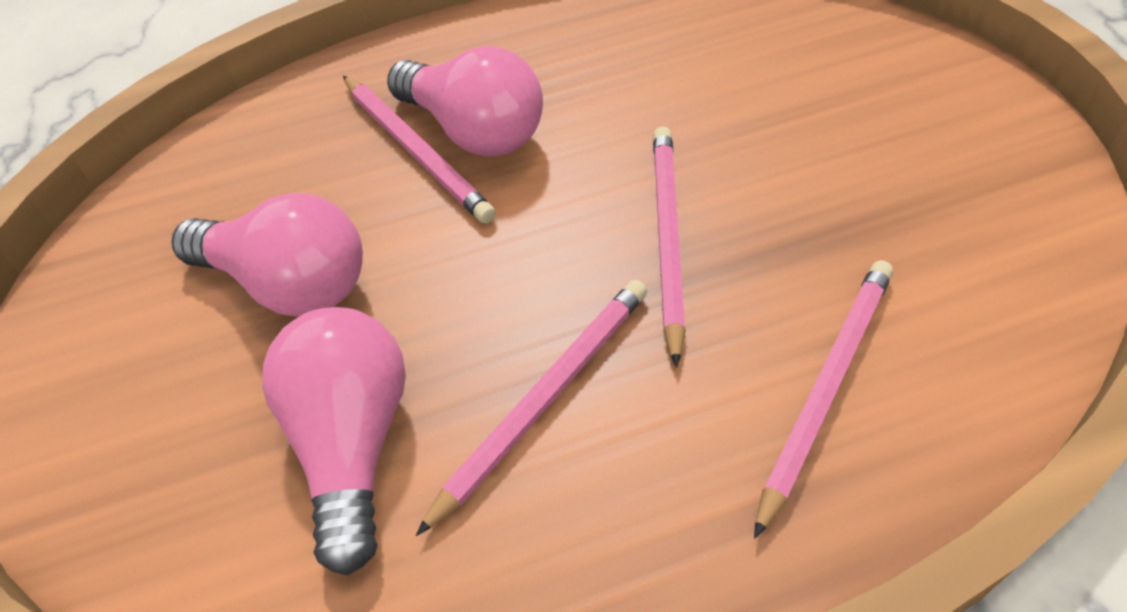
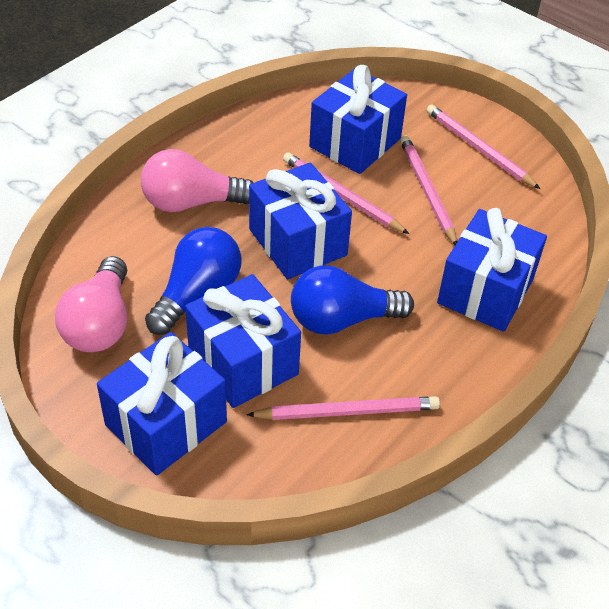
blue gift: none = 0 -> [97,332,227,476] [185,274,301,408] [249,163,352,279] [309,65,407,174] [437,208,547,332] = 5
blue light bulb: none = 0 -> [145,227,241,335] [291,265,414,335] = 2
pink light bulb: [171,193,363,317] [262,307,406,576] [387,46,543,157] = 3 -> [55,256,127,352] [141,149,254,212] = 2

